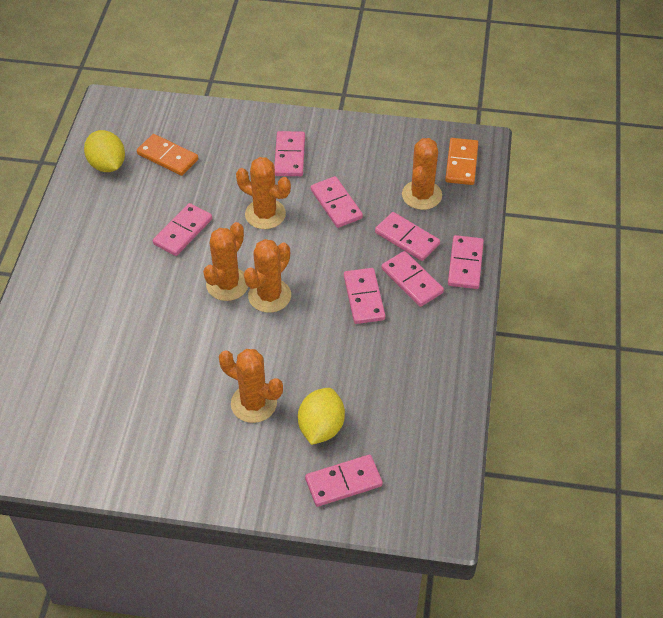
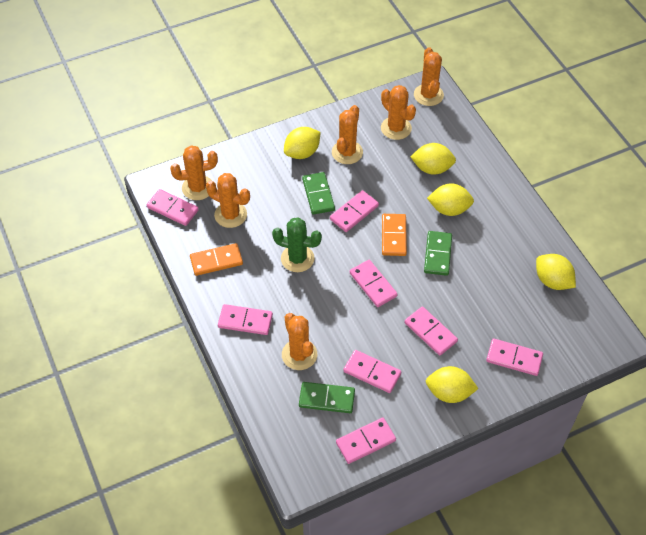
green cactus: none = 0 -> [272,217,322,272] = 1
green domino: none = 0 -> [299,382,355,413] [302,172,335,215] [424,231,452,276] = 3
orange cactus: [203,222,248,301] [219,349,283,423] [236,157,291,229] [244,239,291,313] [402,138,442,210] = 5 -> [170,146,218,200] [206,173,250,228] [282,313,317,370] [332,105,363,164] [381,85,416,140] [414,47,444,106] = 6
yellow lemon: [84,130,125,172] [298,388,345,445] = 2 -> [284,127,321,159] [410,143,456,175] [426,366,478,403] [427,183,474,216] [536,254,576,290] = 5

